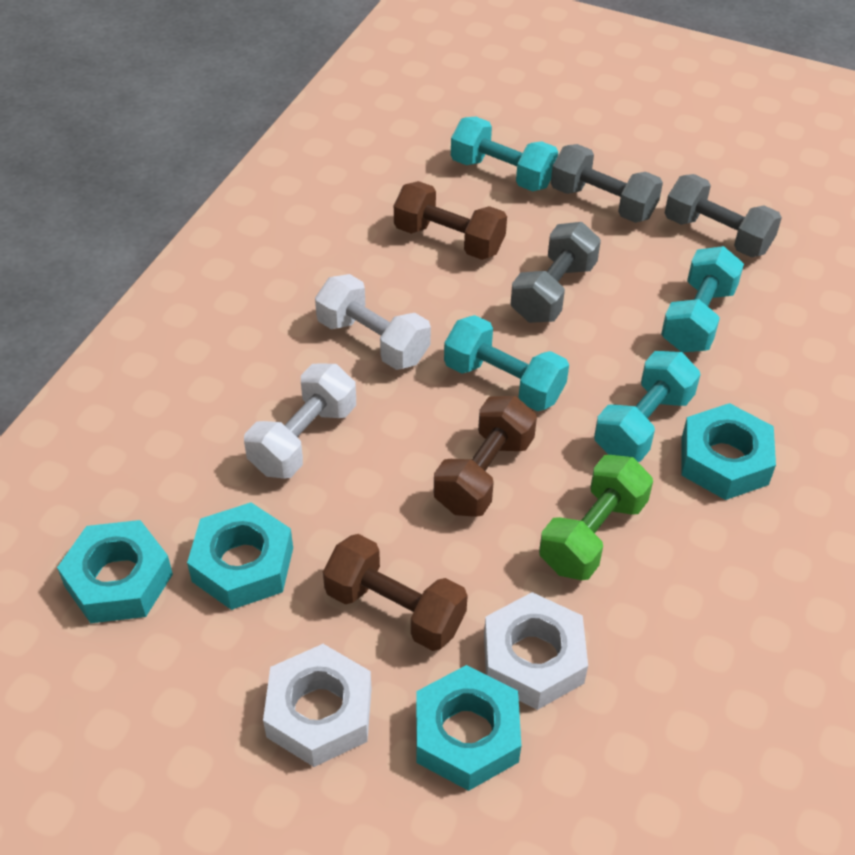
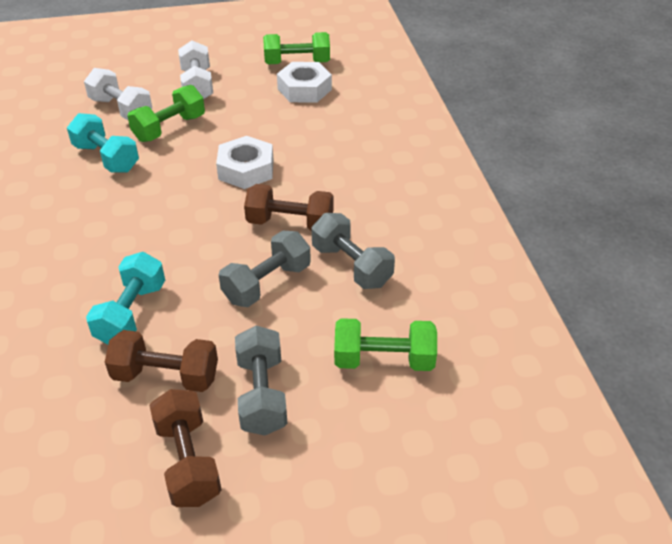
green dumbbell: [539,455,653,580] = 1 -> [127,85,205,142] [263,32,330,64] [334,318,437,371] = 3
turquoise dumbbell: [444,315,569,411] [451,117,558,191] [594,351,701,462] [661,246,744,352] = 4 -> [67,113,139,173] [86,252,165,344] = 2
turquoise nut: [57,520,173,623] [187,502,293,610] [416,665,521,791] [681,403,776,500] = 4 -> none = 0

